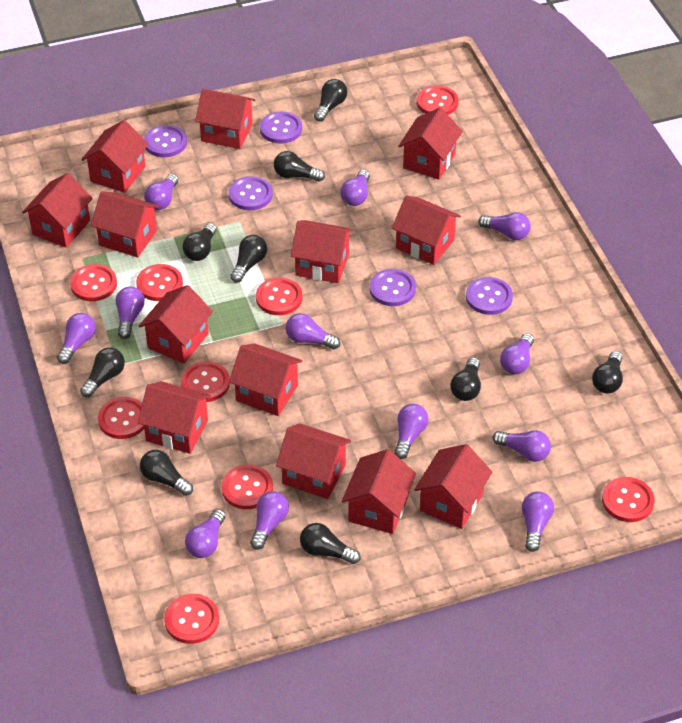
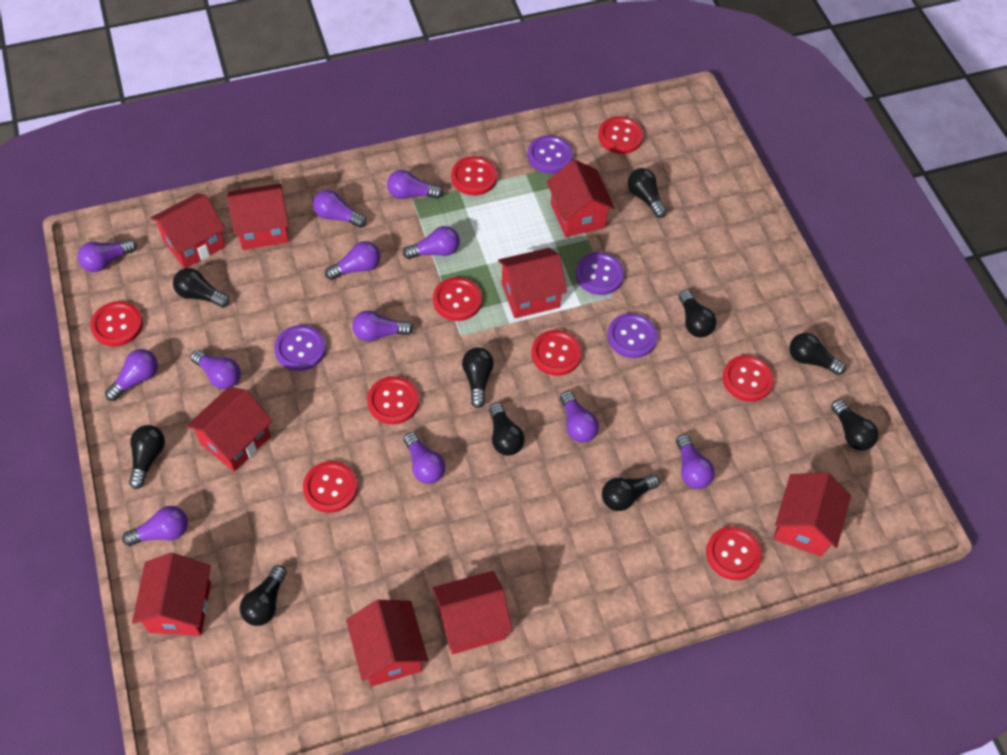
black light bulb: [80,347,125,397] [140,450,193,496] [182,223,217,261] [230,235,267,283] [274,151,325,182] [300,523,360,564] [314,79,347,122] [450,357,481,401] [592,351,623,393] = 9 -> [129,425,165,489] [173,268,230,308] [240,565,287,626] [462,347,494,408] [489,403,525,456] [602,474,660,511] [628,168,667,218] [679,290,716,338] [789,333,846,375] [831,399,879,451] = 10
purple button: [144,125,187,157] [228,176,273,210] [260,111,302,144] [369,269,416,306] [466,277,513,315] = 5 -> [274,325,326,371] [528,135,573,174] [576,252,624,295] [607,313,658,358] = 4
red house: [22,173,93,248] [81,120,148,193] [91,192,159,258] [138,381,211,454] [139,285,213,364] [195,89,256,149] [229,343,302,416] [276,423,351,499] [291,220,353,283] [342,449,416,534] [392,195,461,265] [398,107,463,180] [414,444,492,529] = 13 -> [132,553,211,636] [150,193,226,268] [186,386,272,472] [227,183,289,250] [346,600,428,687] [432,571,512,654] [498,248,567,318] [547,159,615,237] [774,472,851,557] = 9

